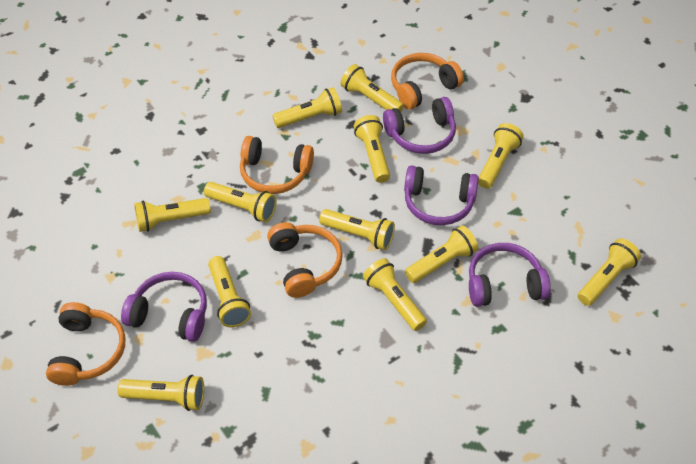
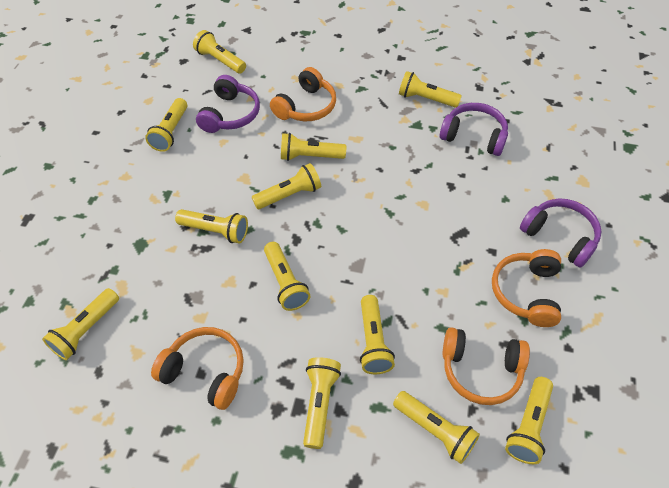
purple headphones: [121,272,207,342] [383,97,456,154] [404,165,479,225] [469,243,551,307] = 4 -> [196,75,260,133] [440,103,508,156] [520,199,602,268] = 3

